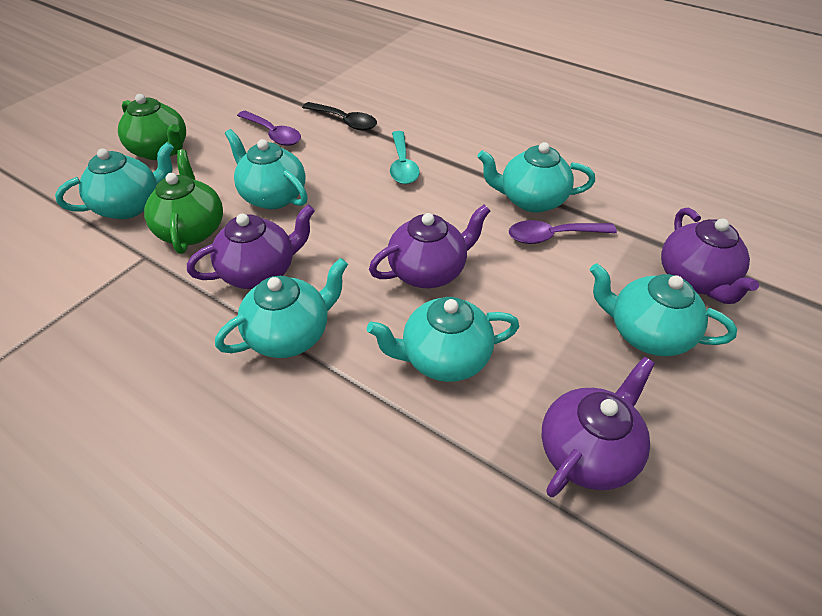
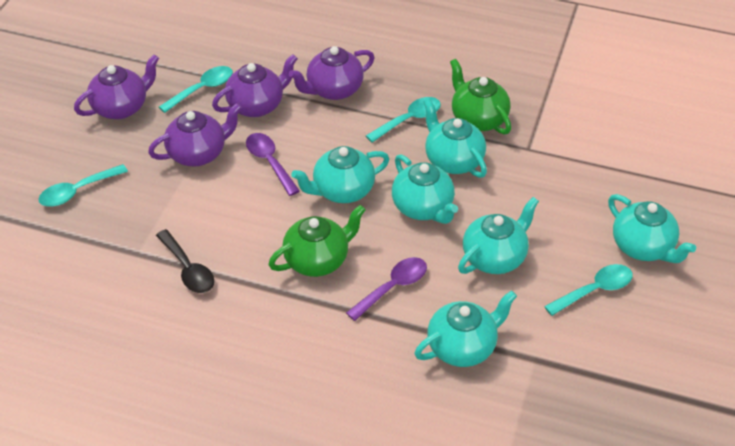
turquoise spoon: [390,131,420,184] = 1 -> [38,164,128,207] [159,66,233,113] [366,97,441,143] [544,264,633,316] = 4

